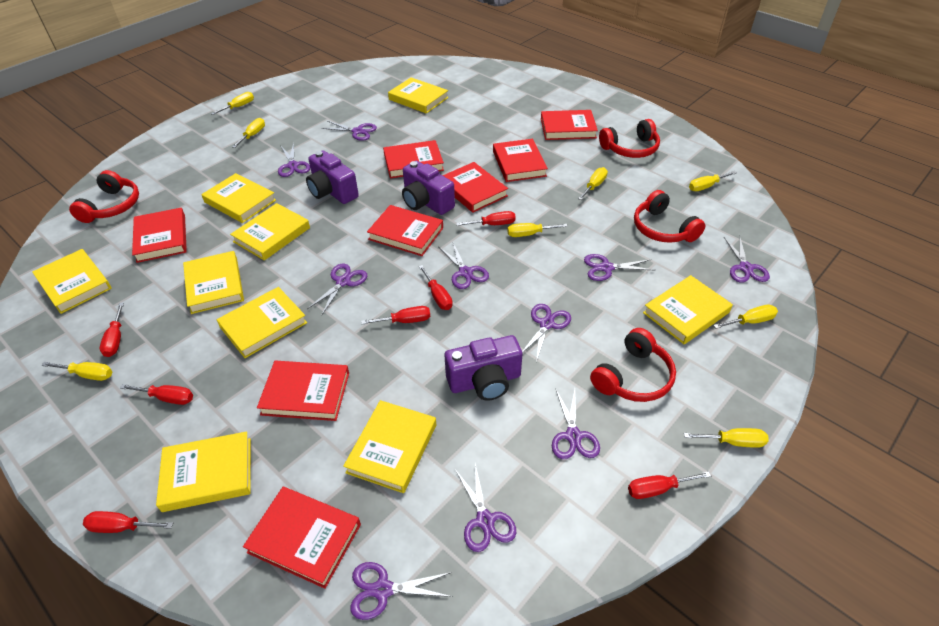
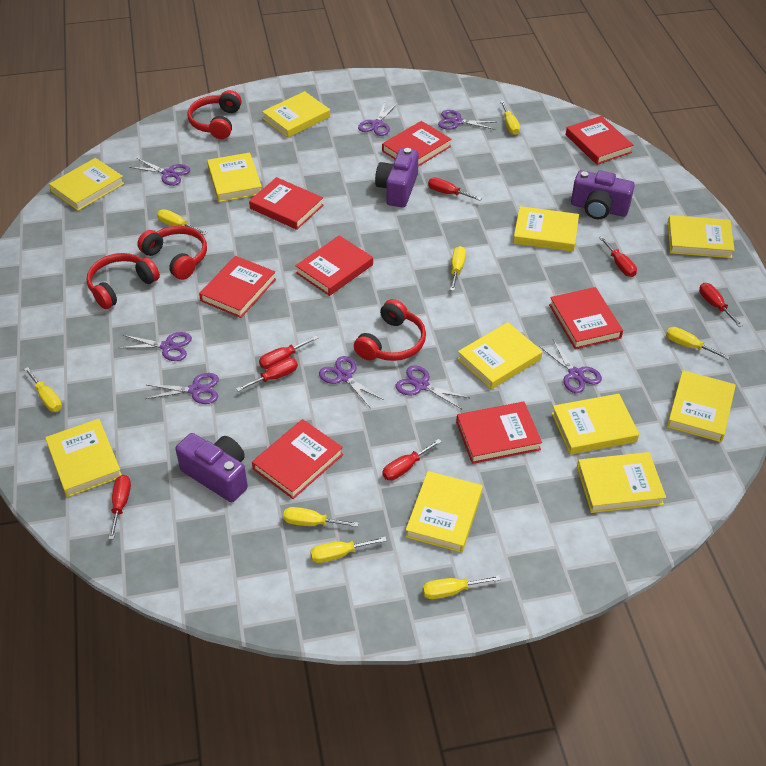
purple scissors: [278,143,310,177] [307,264,367,315] [322,121,377,141] [350,562,453,620] [439,243,489,289] [455,464,516,552] [522,304,571,362] [552,388,600,459] [584,254,653,281] [724,236,770,283] = 10 -> [119,332,192,361] [129,158,190,186] [145,373,219,404] [319,356,384,407] [358,102,398,136] [395,365,469,409] [438,110,495,130] [539,340,602,393] = 8
yellow book: [32,249,112,314] [156,431,251,512] [183,251,244,314] [201,173,276,223] [217,287,307,358] [230,203,310,261] [343,400,436,493] [388,77,448,114] [643,275,733,344] = 9 -> [45,419,122,497] [49,158,124,211] [207,152,262,202] [262,91,330,138] [405,471,483,553] [457,322,543,389] [513,206,579,252] [552,394,639,455] [577,452,666,513] [667,370,736,442] [668,215,735,258] = 11

